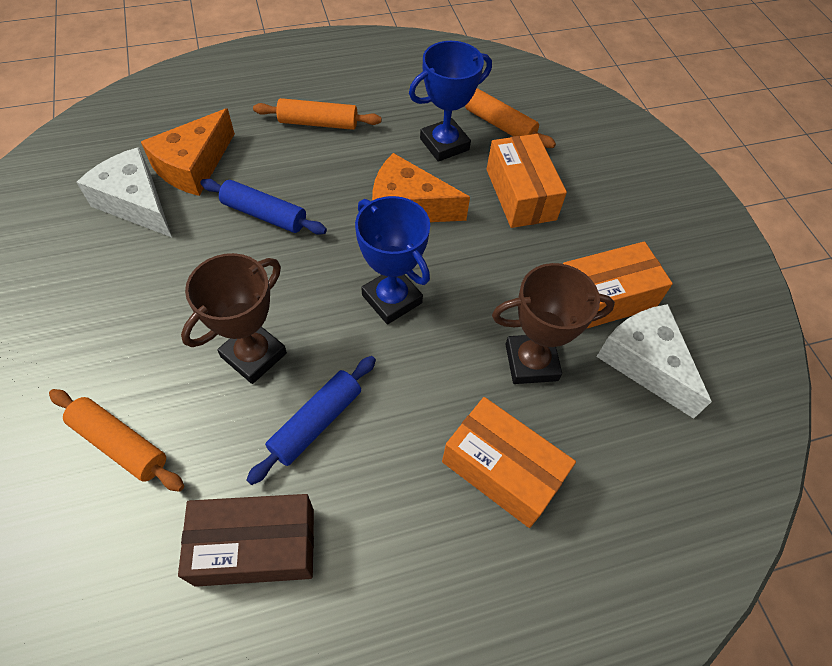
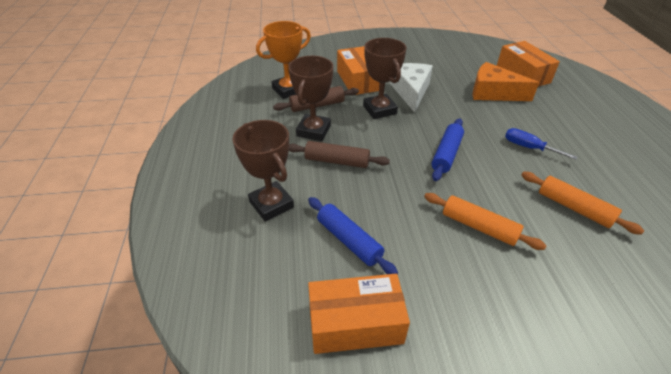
blue screwdriver: none = 0 -> [505,128,578,160] = 1
blue trophy: [355,196,430,324] [409,41,492,162] = 2 -> none = 0
brown box: [178,494,314,587] = 1 -> none = 0
brown rolling pin: none = 0 -> [273,86,359,112] [289,141,390,168] = 2
brown trophy: [181,253,287,384] [492,263,615,384] = 2 -> [233,120,294,222] [288,56,333,141] [363,38,407,119] = 3
orange cheese: [141,108,235,196] [372,153,470,222] = 2 -> [473,62,539,101] = 1
orange rolling pin: [49,389,184,492] [253,98,382,130] [465,88,556,148] = 3 -> [424,193,547,250] [521,172,644,235] = 2
orange trophy: none = 0 -> [256,21,311,99] = 1
white cheese: [77,147,172,237] [596,304,712,419] = 2 -> [390,63,433,113] = 1

